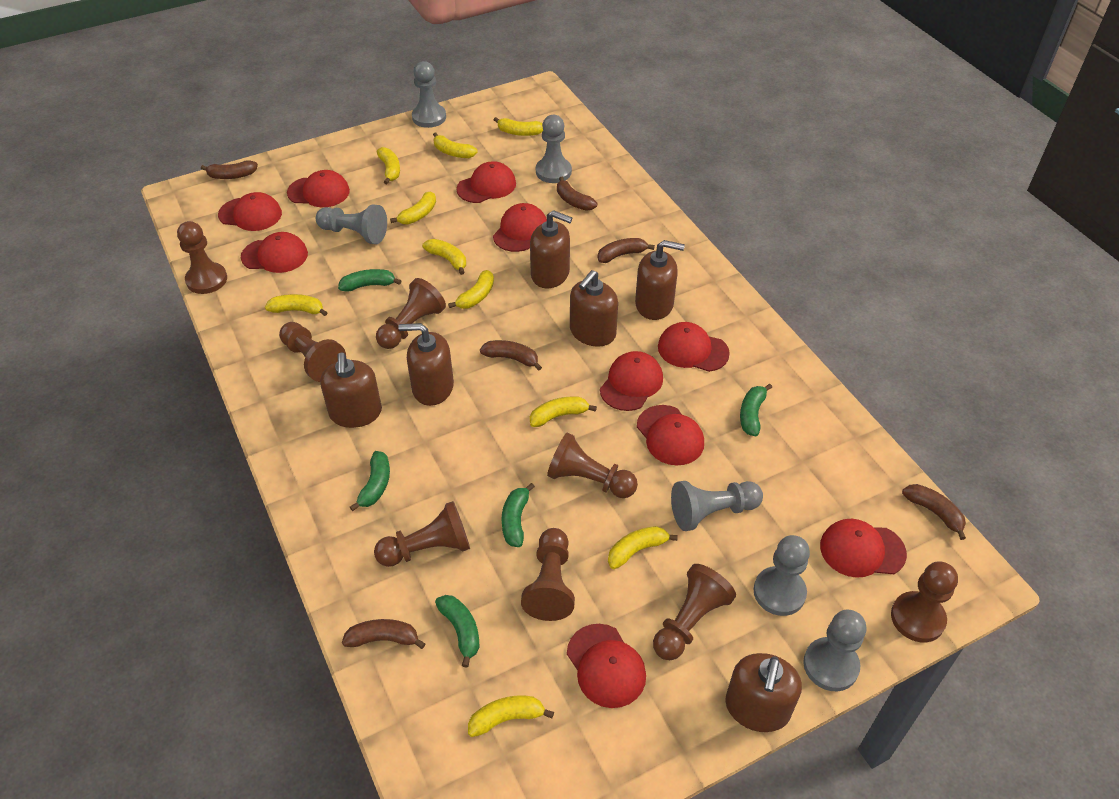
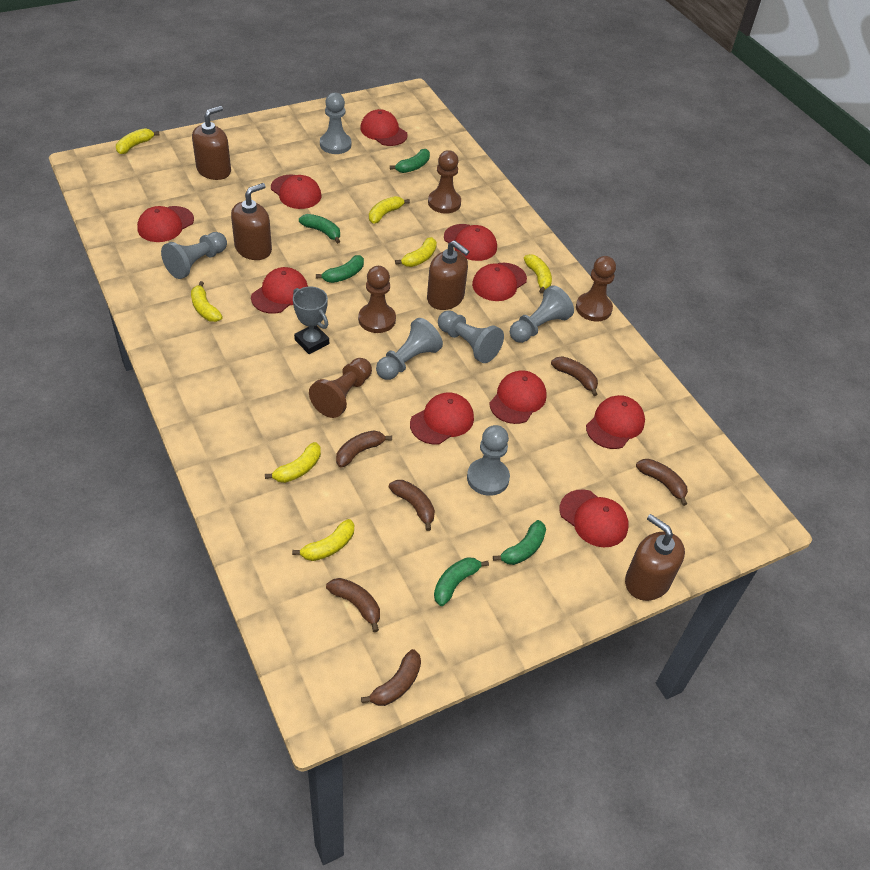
brown pawn: [177,221,227,294] [279,322,346,382] [374,501,470,567] [376,278,446,349] [521,528,575,621] [547,433,638,498] [653,564,736,660] [891,561,958,643] = 8 -> [309,358,372,418] [358,266,396,333] [428,150,461,214] [576,256,616,321] = 4
brown soap dispenser: [320,353,382,428] [398,323,454,406] [530,210,572,288] [570,270,618,347] [635,240,685,320] [725,653,802,732] = 6 -> [192,106,231,180] [231,183,272,260] [427,240,470,310] [625,514,685,601] = 4
grey trophy: none = 0 -> [293,287,329,354] = 1
yellow banana: [265,294,328,316] [377,147,400,184] [390,191,436,224] [422,239,466,275] [433,132,478,158] [448,270,494,309] [468,696,554,737] [494,117,543,136] [530,396,597,427] [608,526,678,569] = 10 -> [116,128,160,154] [191,281,223,322] [265,442,321,483] [292,519,354,561] [369,196,410,224] [395,237,437,267] [524,254,552,294] = 7

